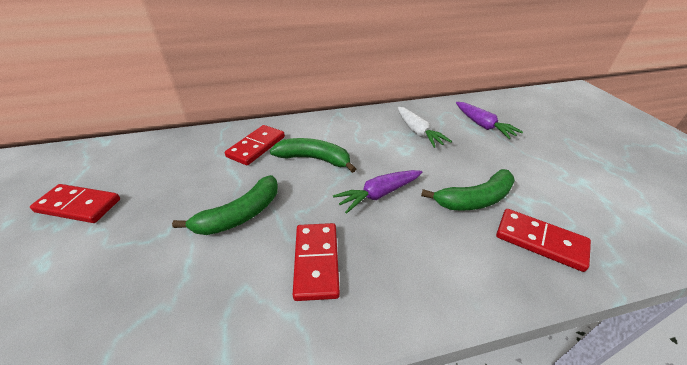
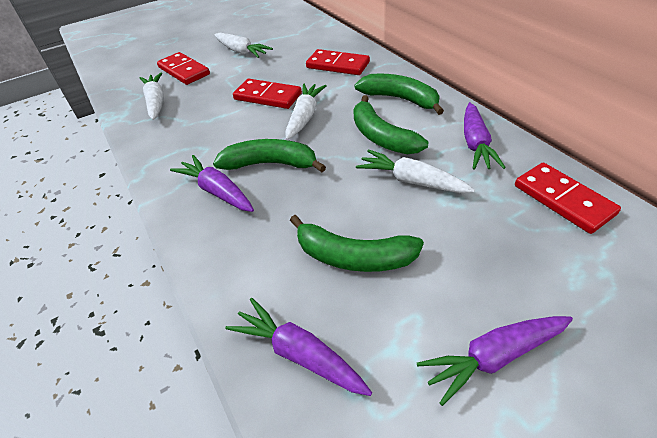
green banana: [172,175,278,235] [270,138,356,173] [421,169,515,211] = 3 -> [213,139,326,172] [290,215,424,272] [353,95,428,154] [354,74,444,115] = 4
purple carrot: [333,170,422,214] [456,102,523,139] = 2 -> [170,155,254,212] [225,298,372,396] [417,316,573,406] [464,102,506,170] = 4
white carrot: [398,107,452,148] = 1 -> [139,72,164,120] [214,33,273,58] [285,84,327,140] [356,149,475,193] = 4

